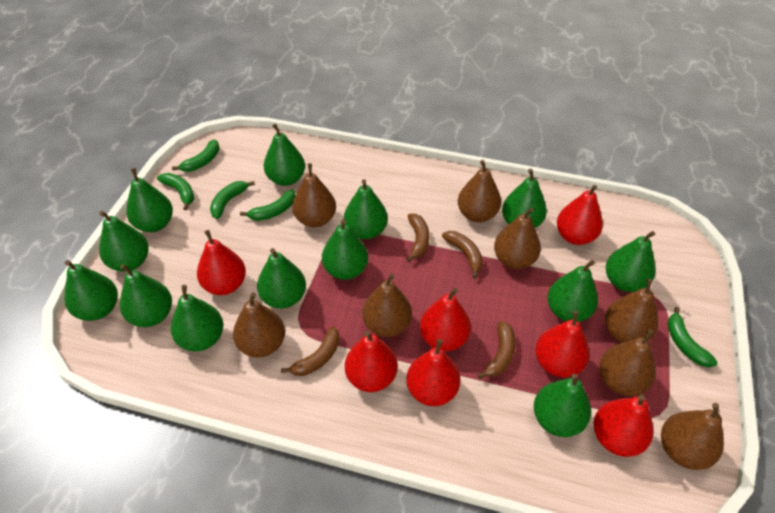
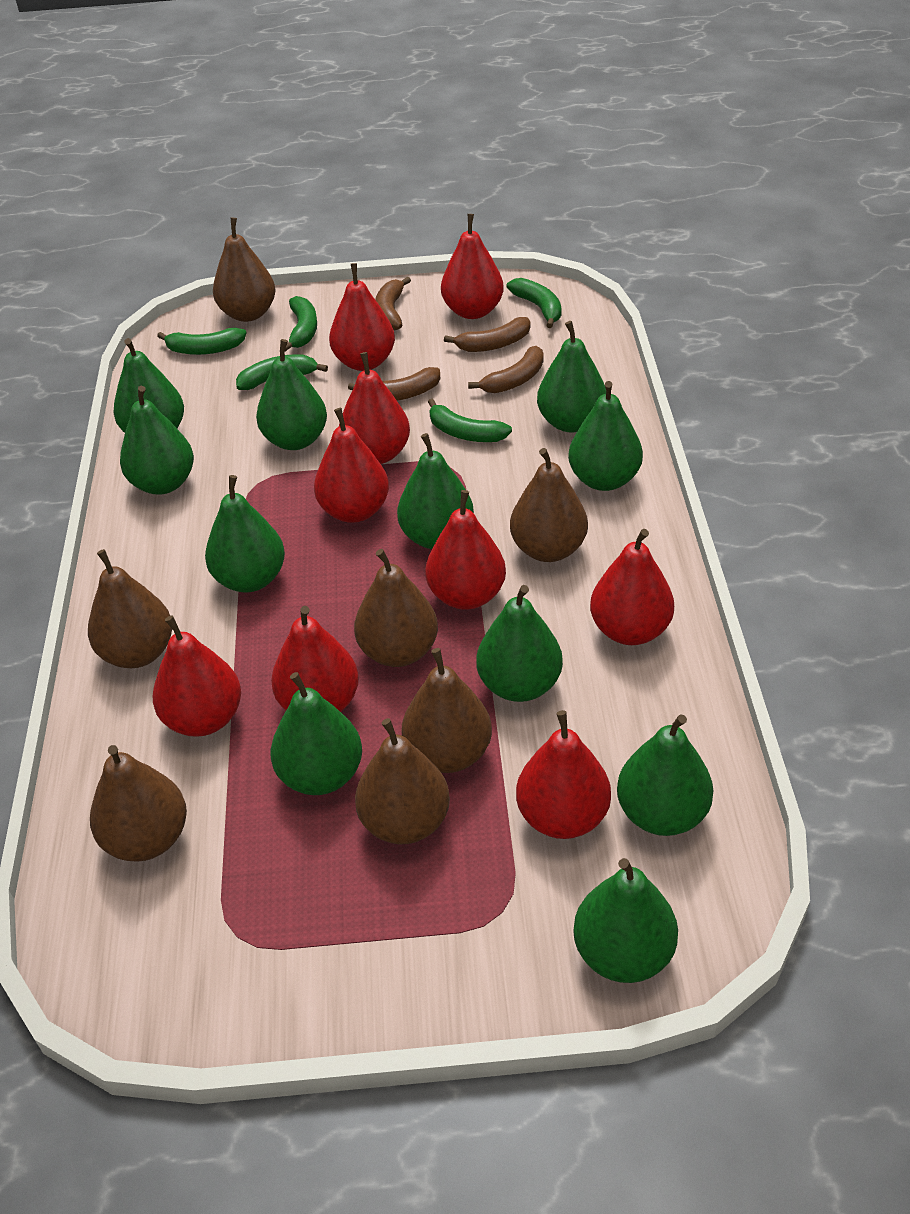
brown pear: [233,293,285,358] [292,163,336,228] [362,273,412,337] [458,160,501,222] [494,207,541,269] [599,329,656,396] [605,279,658,343] [661,403,724,470] = 8 -> [88,549,172,668] [90,745,187,862] [213,217,276,322] [354,549,438,667] [355,718,450,844] [402,648,492,773] [510,448,588,562] = 7
green pear: [64,260,118,321] [99,211,149,272] [120,264,172,327] [126,168,173,232] [171,285,223,351] [257,248,306,309] [264,124,305,186] [322,219,368,280] [344,179,388,239] [502,169,547,228] [534,373,591,437] [547,260,598,322] [606,231,656,292] = 13 -> [113,338,184,433] [120,386,194,495] [205,475,285,593] [256,339,327,450] [271,672,362,795] [397,433,474,549] [476,585,563,702] [537,321,606,433] [568,381,643,491] [573,858,678,983] [617,714,713,836] = 11
red pear: [197,230,246,295] [345,331,398,392] [406,339,460,406] [420,288,471,351] [535,310,589,377] [557,185,603,245] [594,394,654,457] = 7 -> [153,615,241,737] [271,606,359,712] [314,408,389,523] [329,263,395,371] [339,352,410,464] [425,490,506,610] [441,214,504,319] [516,710,611,839] [590,529,674,645] = 9

